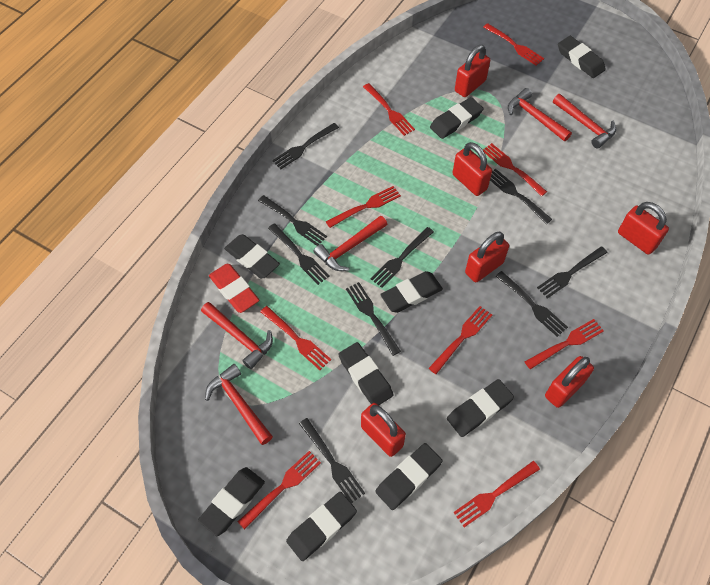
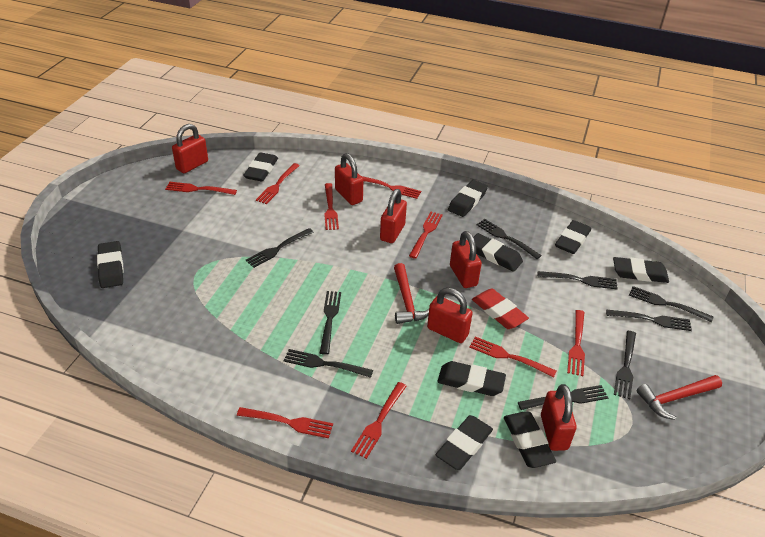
red hammer: [201,302,273,369] [205,364,273,445] [313,216,387,271] [508,88,572,141] [553,94,616,149] = 5 -> [394,263,429,324] [637,375,722,420] = 2

